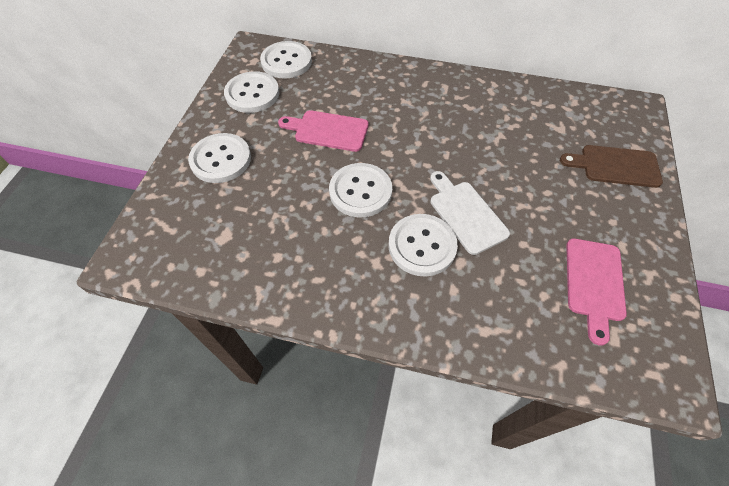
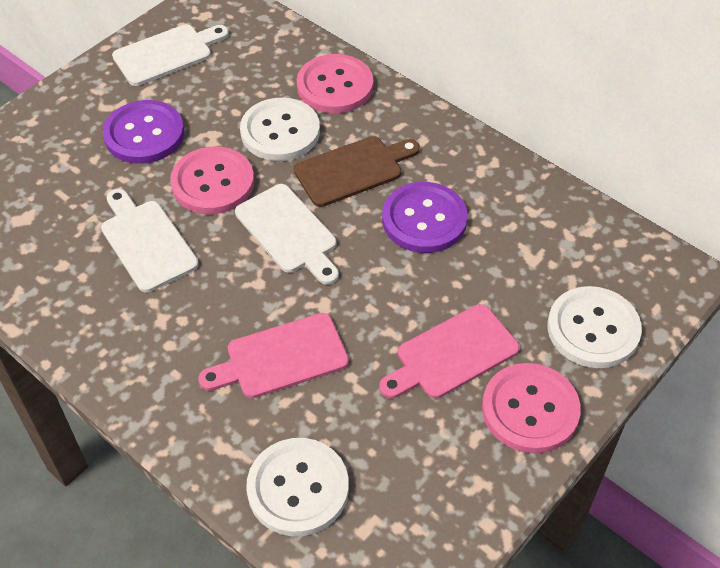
pink button: none = 0 -> [170,146,254,214] [297,54,373,113] [482,363,581,453] = 3
purple button: none = 0 -> [103,100,184,164] [382,182,468,253] = 2
white button: [188,133,251,183] [224,71,279,113] [260,41,312,79] [329,163,392,217] [388,214,458,277] = 5 -> [240,98,320,161] [246,438,349,536] [547,286,642,368] = 3
white cutting board: [430,171,510,255] = 1 -> [101,189,199,292] [112,24,229,86] [235,184,339,285] = 3

